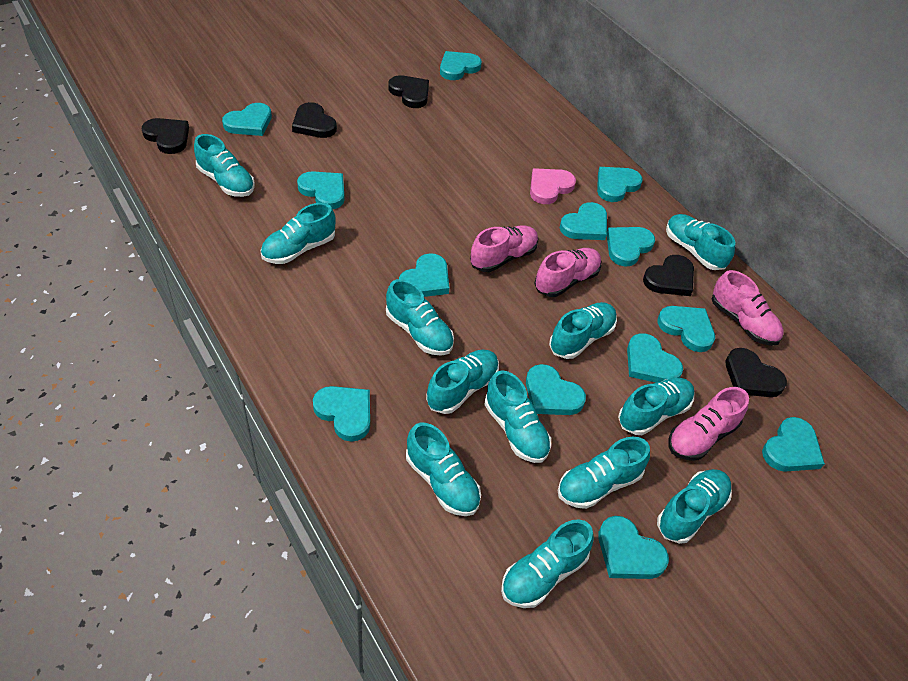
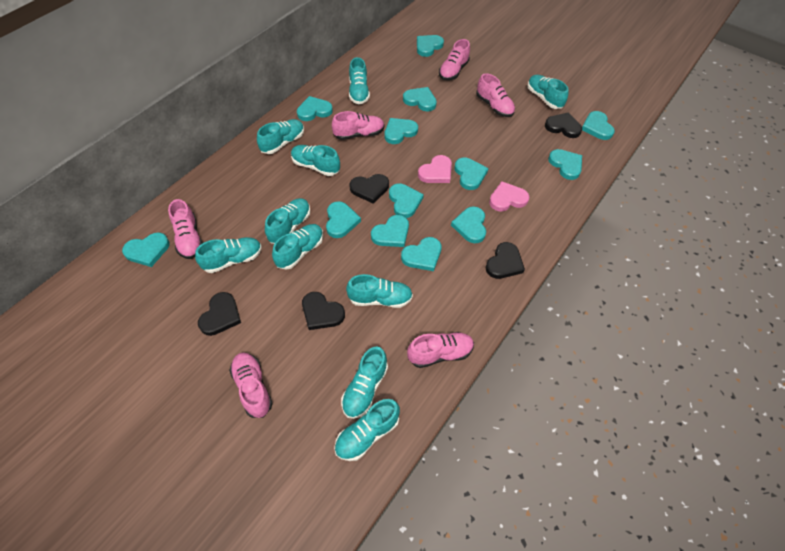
pink heart: [530,168,576,204] = 1 -> [418,155,452,183] [489,181,529,211] = 2
pink shoe: [470,225,539,272] [534,248,601,297] [669,387,749,461] [712,270,783,346] = 4 -> [168,199,203,259] [229,352,273,418] [332,111,385,140] [407,332,474,368] [439,39,470,80] [476,73,515,117] = 6
turquoise shoe: [194,134,255,197] [260,203,336,264] [386,279,454,356] [406,423,481,516] [426,349,499,414] [484,370,551,463] [501,520,594,608] [549,302,617,359] [558,437,650,509] [618,378,694,435] [657,469,732,544] [666,214,735,270] = 12 -> [195,237,262,273] [257,119,304,154] [265,198,310,244] [272,224,323,270] [291,145,340,176] [334,399,400,461] [341,347,388,419] [346,274,413,308] [349,57,370,104] [527,75,569,109] = 10

